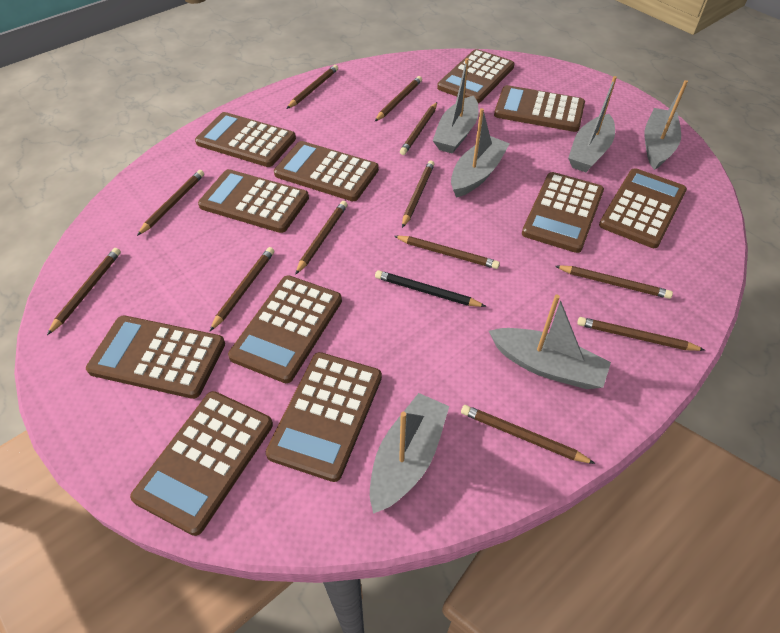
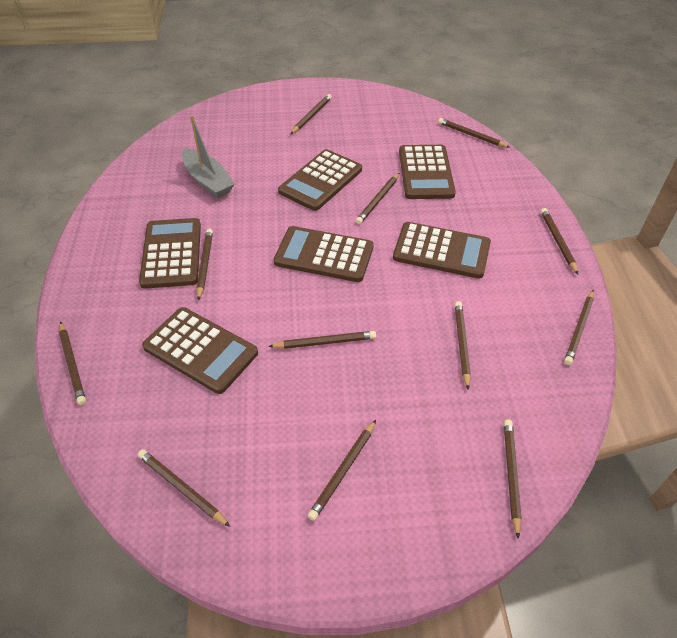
black pencil: [375,270,486,307] = 1 -> none = 0
brown calculator: [86,315,225,399] [130,391,273,536] [195,112,296,167] [198,169,309,233] [228,275,342,383] [266,352,382,482] [274,141,379,201] [437,49,515,103] [494,85,585,132] [522,172,604,253] [599,168,687,248] = 11 -> [139,218,201,289] [142,307,258,394] [274,226,374,282] [278,149,362,211] [393,222,491,279] [399,145,456,199] = 6
grey boat: [370,393,449,514] [433,58,478,154] [451,108,510,198] [489,295,611,389] [568,76,617,172] [644,80,688,170] = 6 -> [182,115,235,198] = 1

